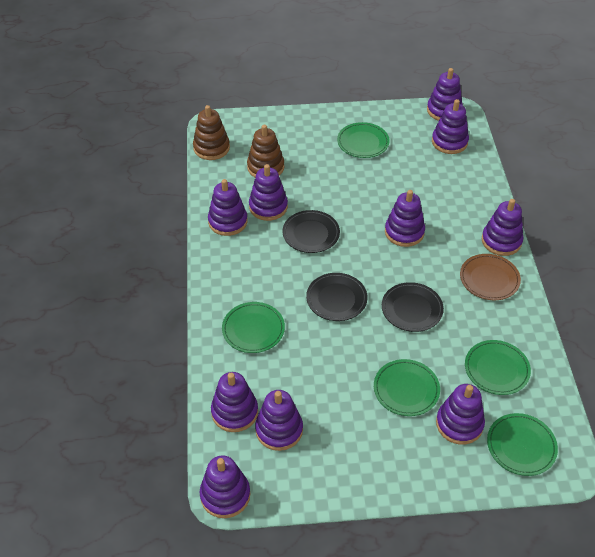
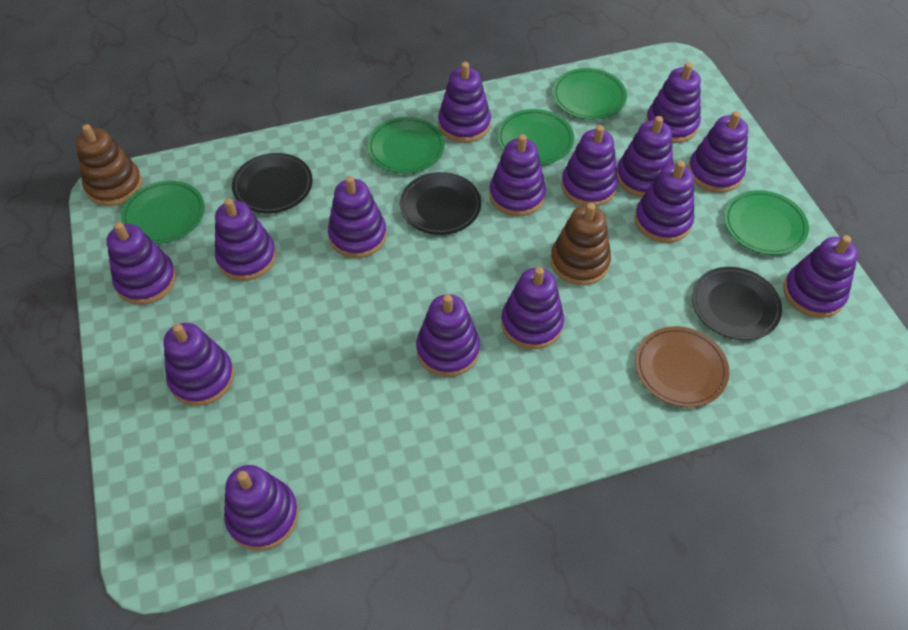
purple stacking toy: [199,455,250,518] [208,179,248,236] [211,372,258,432] [249,164,288,221] [255,390,303,451] [385,190,425,247] [427,68,463,121] [432,99,469,154] [436,384,485,445] [482,199,523,256] = 10 -> [107,222,176,305] [164,323,235,406] [215,198,276,281] [224,465,299,551] [328,176,387,258] [416,294,480,377] [438,62,491,143] [489,134,546,216] [501,267,564,349] [561,125,618,207] [617,116,673,198] [635,161,694,243] [646,62,701,143] [688,111,748,193] [783,235,858,318] = 15

